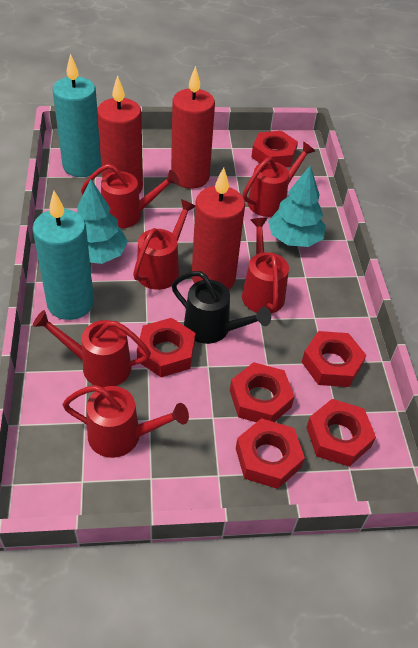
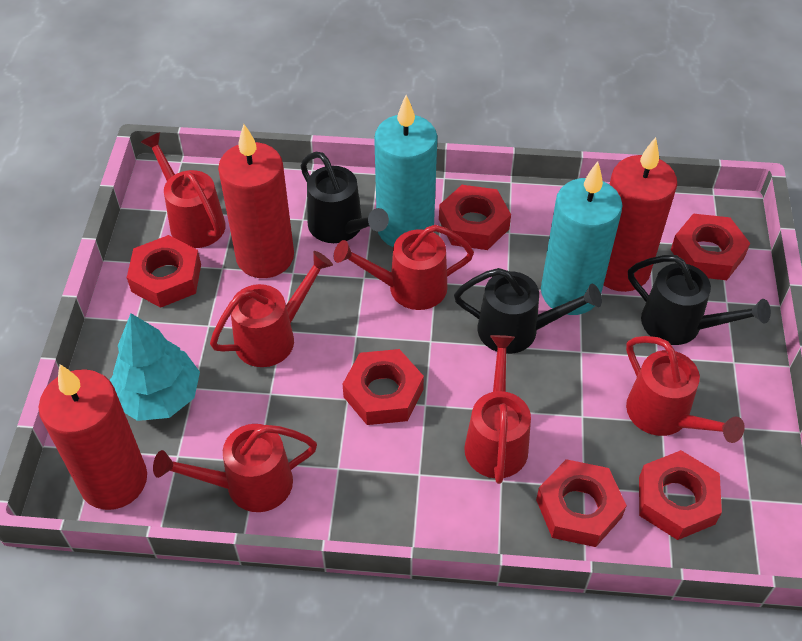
black watering can: [172,271,271,344] = 1 -> [300,152,389,243] [454,268,602,354] [628,255,771,345] = 3
turquoise tree: [77,179,128,264] [268,166,326,247] = 2 -> [110,313,200,421] = 1

